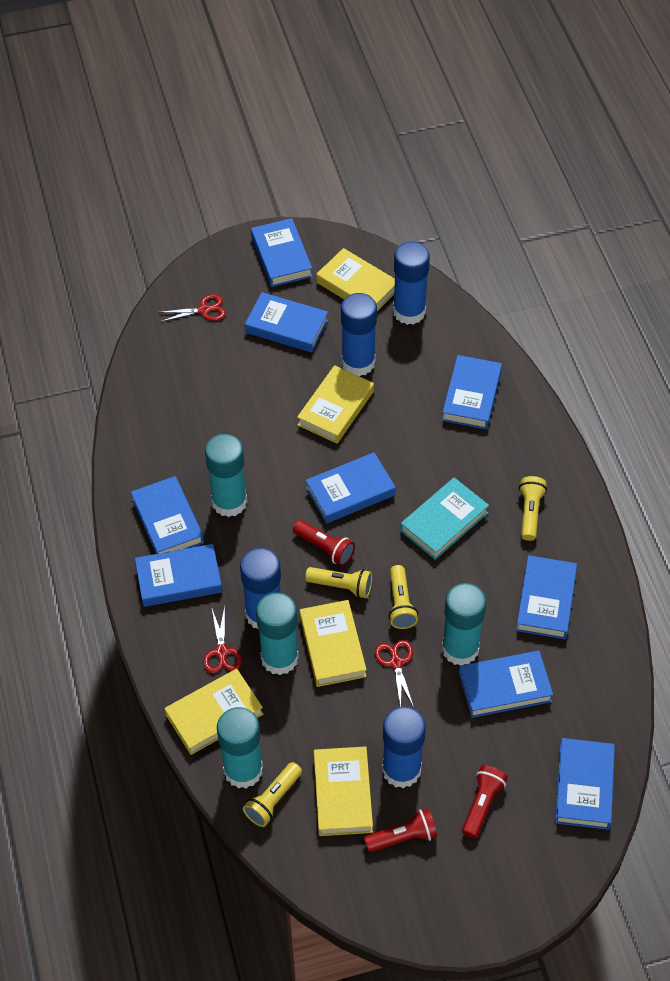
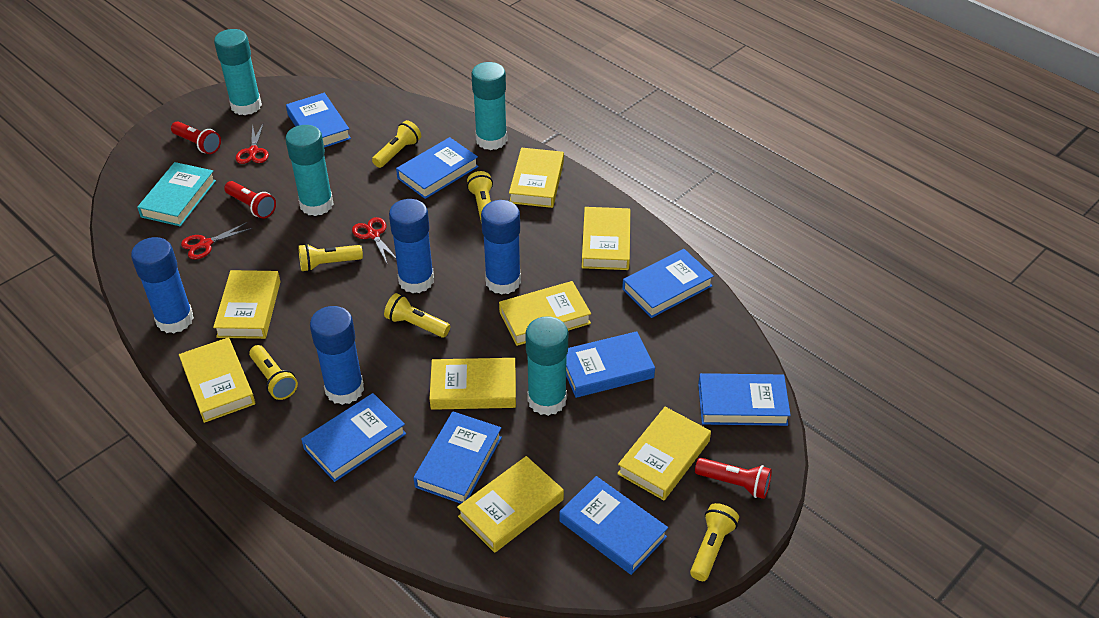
blue book: [131,476,204,554] [135,544,222,607] [245,292,328,352] [251,218,313,287] [306,452,396,524] [442,355,502,429] [459,651,553,718] [516,555,577,639] [555,738,615,830] = 9 -> [286,93,351,147] [301,393,406,482] [396,137,479,199] [414,411,502,504] [559,476,668,575] [566,331,655,398] [622,249,714,318] [698,373,791,426] = 8
yellow book: [164,669,263,755] [297,365,374,444] [300,600,367,687] [314,746,373,836] [316,248,395,311] = 5 -> [179,337,255,423] [213,270,281,339] [430,358,516,410] [457,456,564,553] [499,281,591,346] [509,148,564,208] [582,207,630,270] [617,407,711,500] = 8
yellow flashlight: [243,762,302,827] [305,567,372,598] [389,565,418,629] [519,476,547,541] = 4 -> [249,345,298,400] [298,244,363,272] [372,120,421,168] [384,293,450,337] [467,171,493,220] [690,503,739,581] = 6

